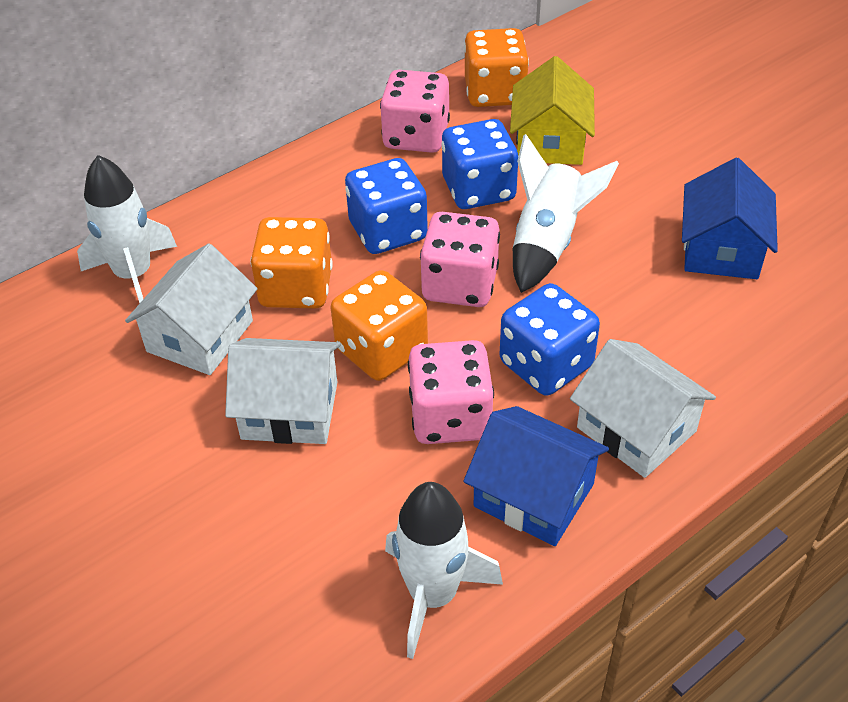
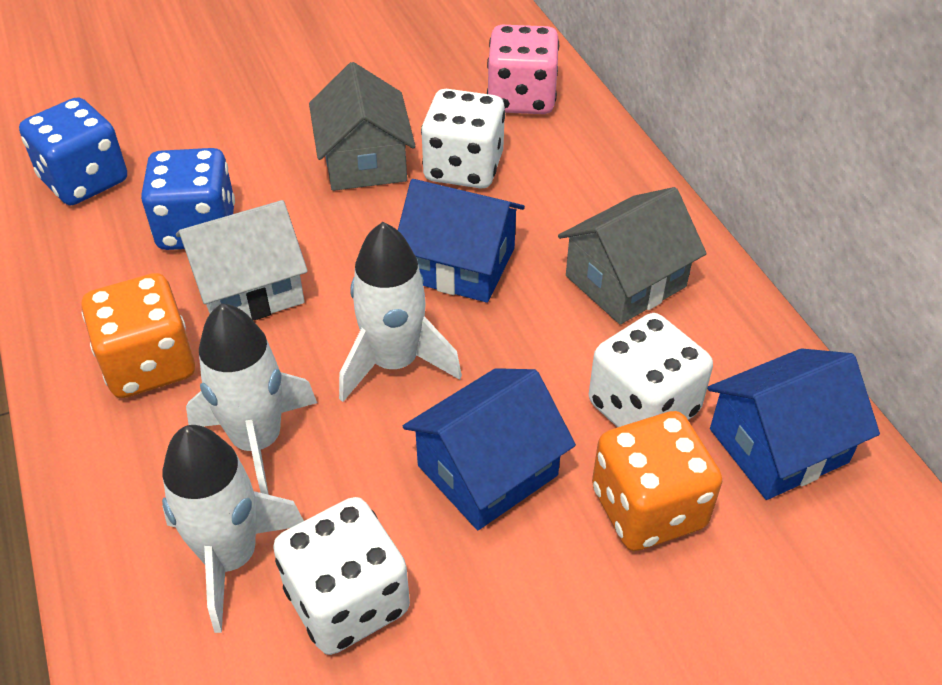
blue dice: [345,158,428,254] [441,119,518,209] [500,283,600,396] = 3 -> [19,97,127,205] [141,148,235,250] = 2
blue house: [463,406,609,546] [682,158,778,279] = 2 -> [398,179,525,303] [403,368,576,530] [707,348,880,500] = 3
grey house: none = 0 -> [309,62,415,191] [558,187,707,325] = 2
orange dice: [250,217,333,309] [331,270,428,381] [464,28,529,107] = 3 -> [81,273,195,398] [592,411,722,551] = 2
pink dice: [380,70,450,153] [408,340,494,444] [420,212,500,307] = 3 -> [487,25,559,114] = 1
white dice: none = 0 -> [273,497,410,655] [421,89,505,188] [589,313,713,427] = 3
white house: [125,244,258,375] [225,338,341,444] [570,339,716,478] = 3 -> [176,200,308,321] = 1
yellow house: [510,56,595,165] = 1 -> none = 0

